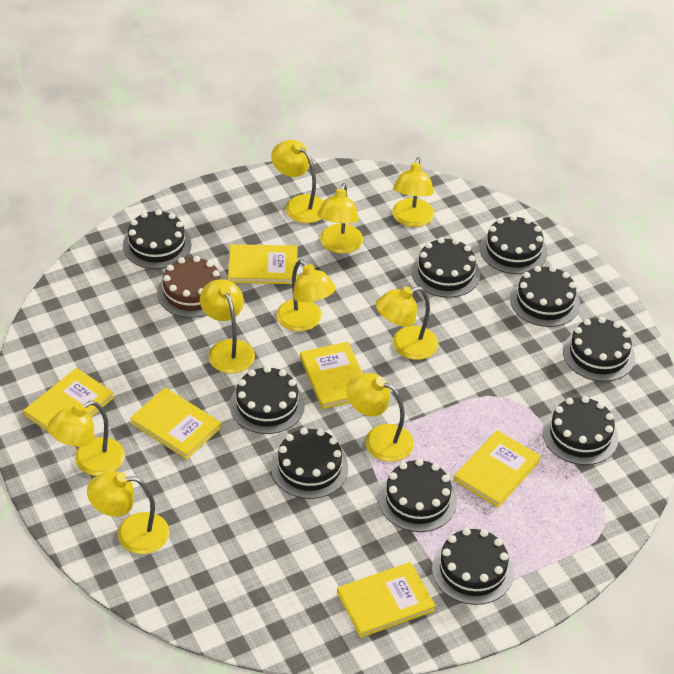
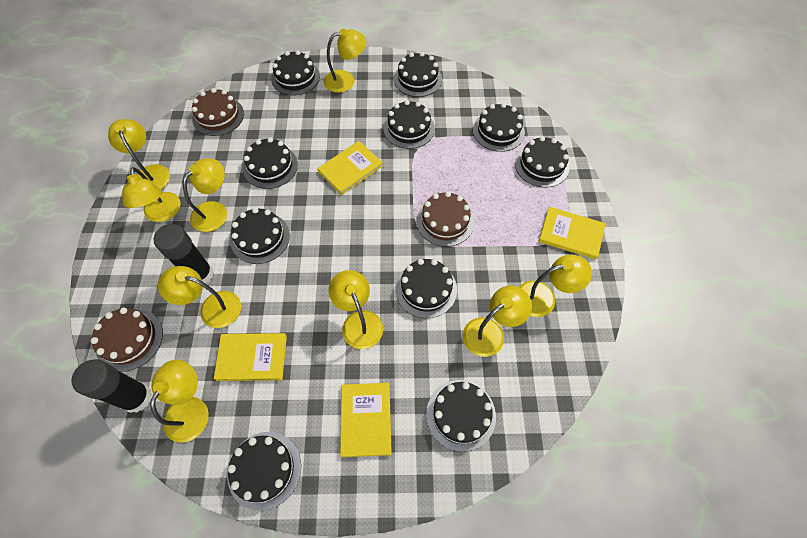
black glue stick: none = 0 -> [71,359,152,413] [154,224,214,284] = 2
brown cake: [157,256,222,318] = 1 -> [91,308,163,372] [192,88,244,136] [417,191,474,247] = 3
yellow book: [23,368,114,433] [130,388,221,460] [228,244,298,284] [300,342,363,409] [337,562,436,638] [454,430,541,508] = 6 -> [214,333,287,381] [317,141,383,195] [340,383,392,457] [538,207,606,259] = 4

